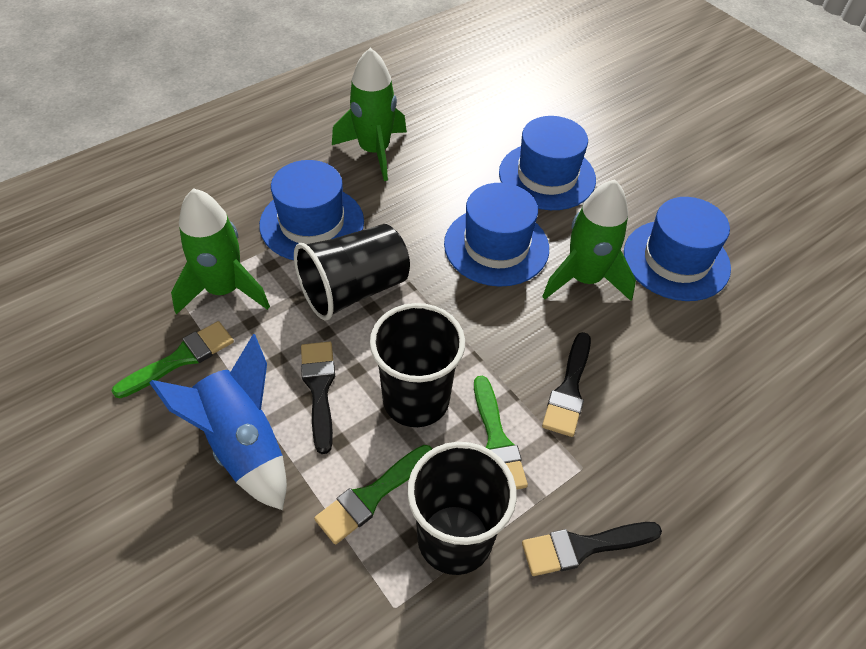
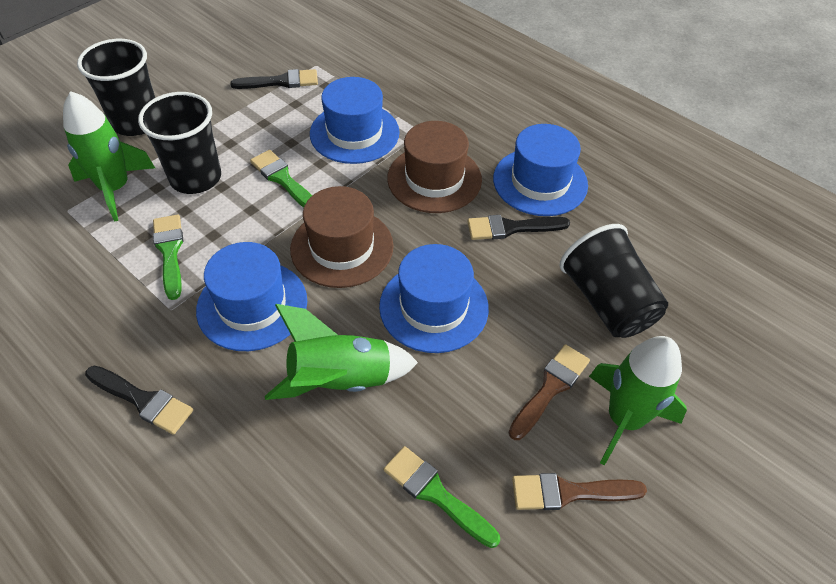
blue rocket: [149,334,287,510] = 1 -> none = 0
brown brush: none = 0 -> [508,344,590,440] [512,473,647,510] = 2
brown hat: none = 0 -> [290,186,394,288] [387,121,482,213] = 2

